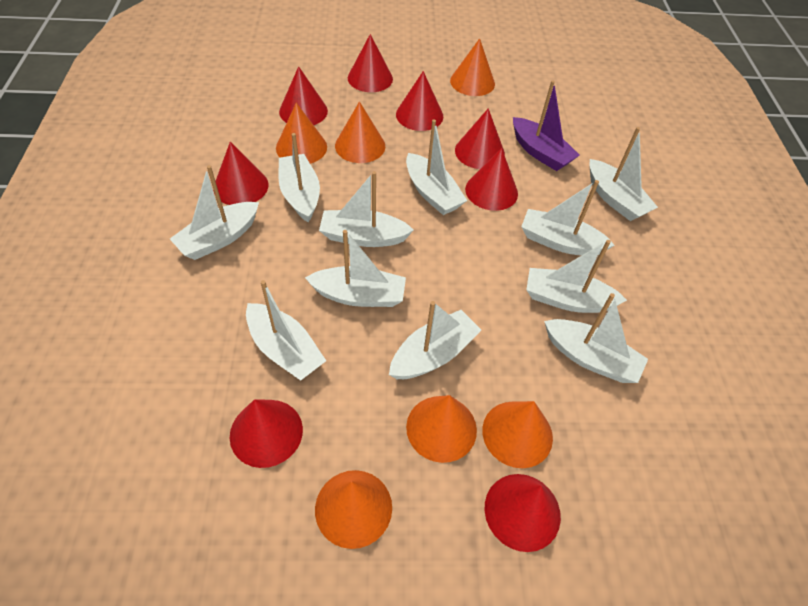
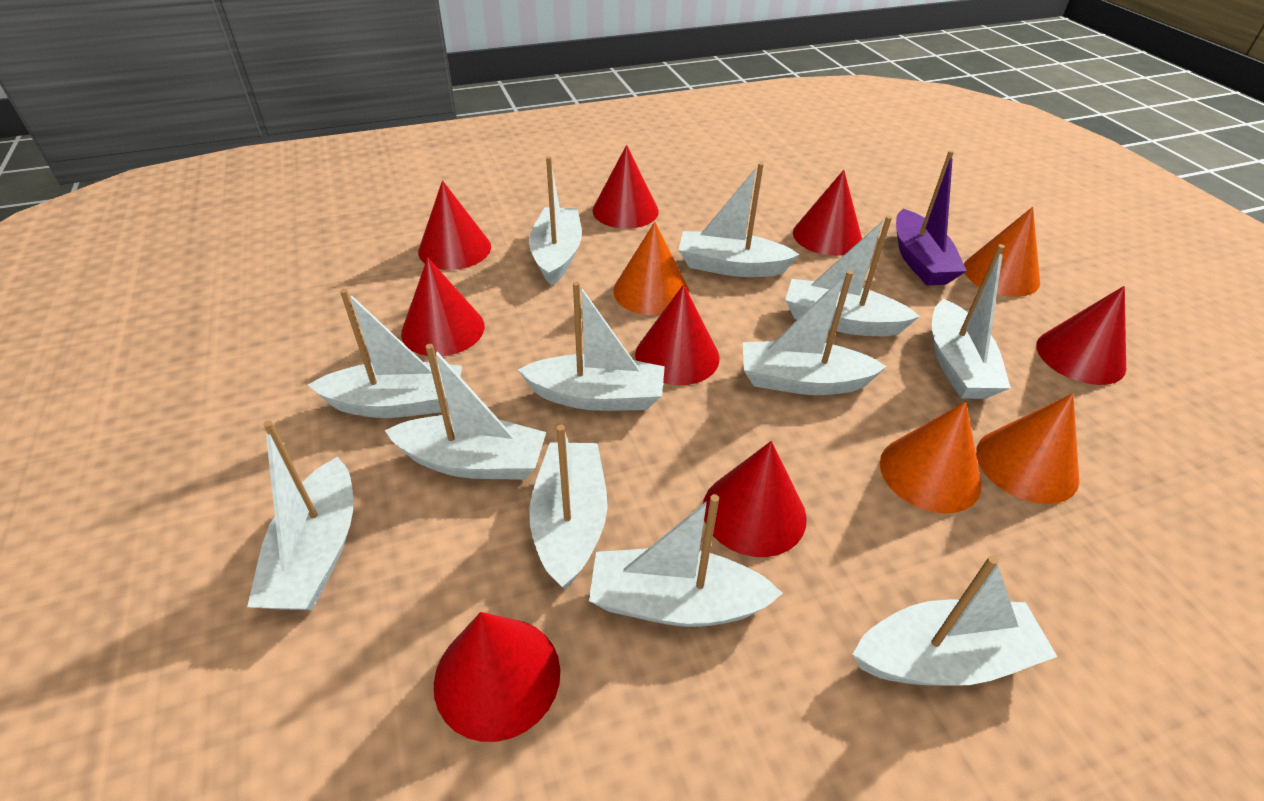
orange cone: [276,103,327,164] [315,470,392,549] [335,101,385,163] [406,395,477,463] [450,38,495,96] [482,401,553,468] = 6 -> [613,222,690,315] [880,401,981,514] [964,207,1040,297] [976,393,1079,504] = 4
white boat: [170,165,259,260] [246,280,326,381] [278,133,320,222] [305,230,406,307] [319,171,414,247] [389,301,481,379] [406,119,467,215] [521,180,615,256] [526,240,627,313] [544,293,648,383] [589,127,658,221] = 11 -> [247,421,353,610] [308,289,462,418] [385,344,546,480] [518,281,665,411] [529,156,582,286] [529,424,607,589] [589,494,783,627] [678,163,800,277] [743,270,887,395] [785,216,920,336] [852,556,1057,686] [932,244,1011,399] = 12

